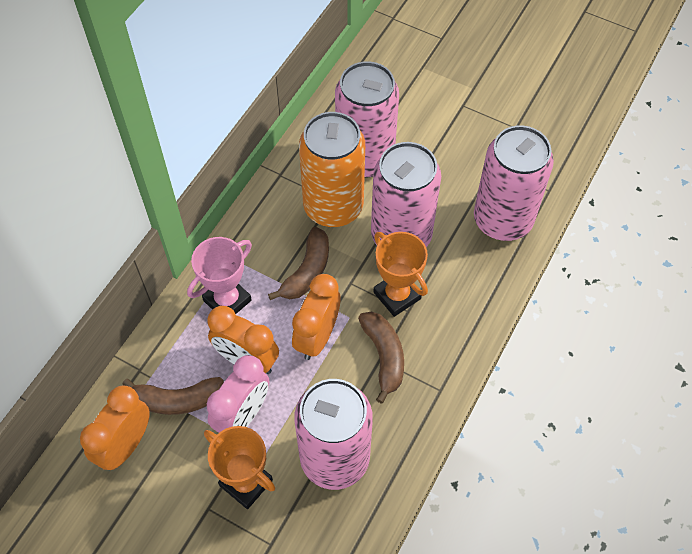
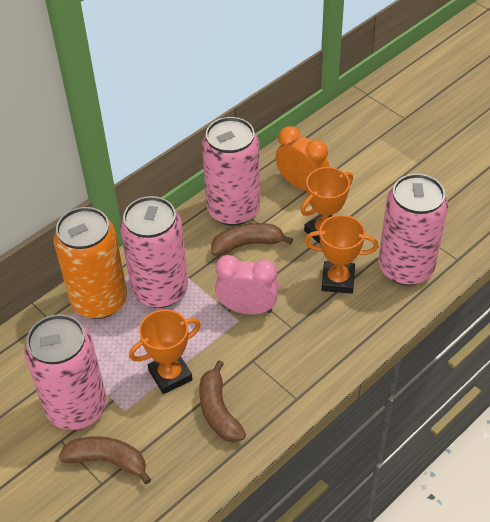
orange clock: [80,385,150,470] [208,306,279,374] [292,274,340,360] = 3 -> [275,126,329,191] = 1
orange trophy: [204,426,275,509] [373,232,428,317] = 2 -> [129,309,201,394] [301,167,353,244] [304,215,378,294] = 3
pink trophy: [187,237,252,314] = 1 -> none = 0

